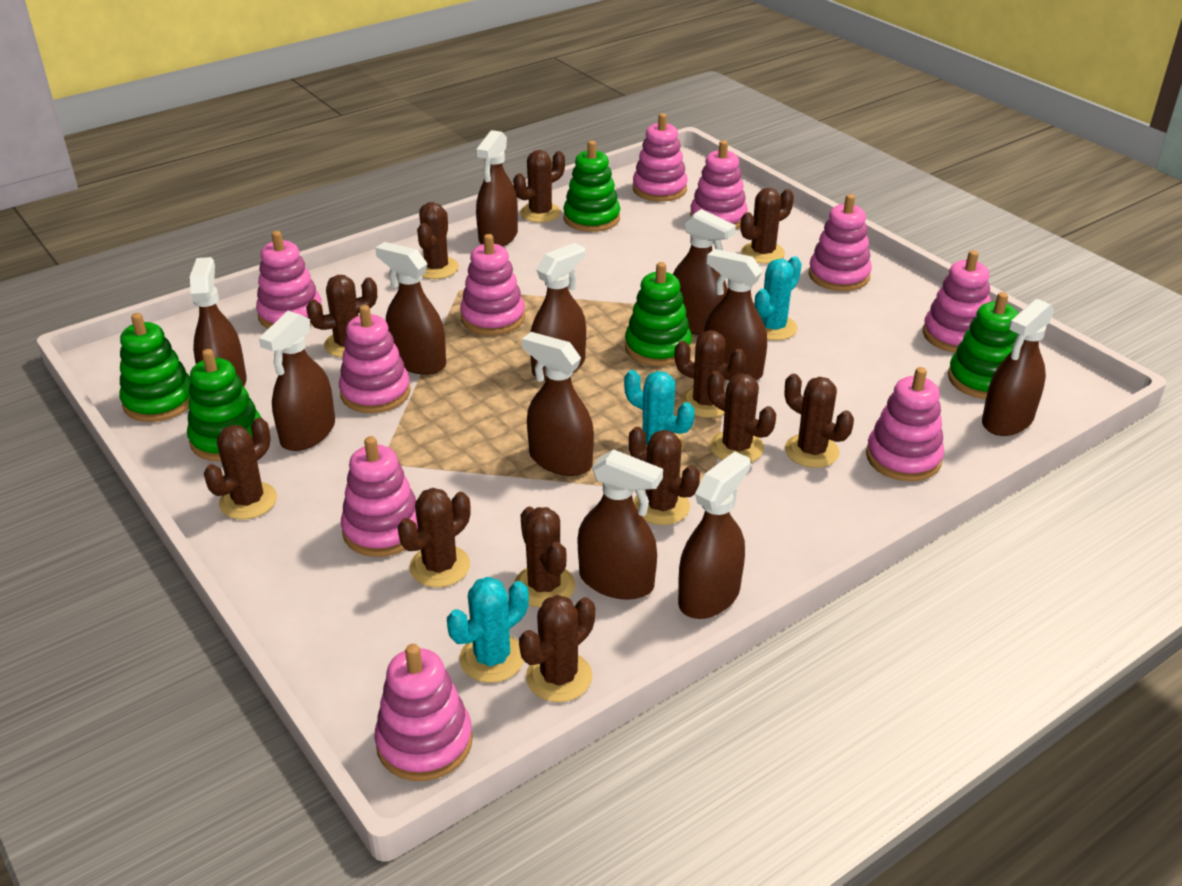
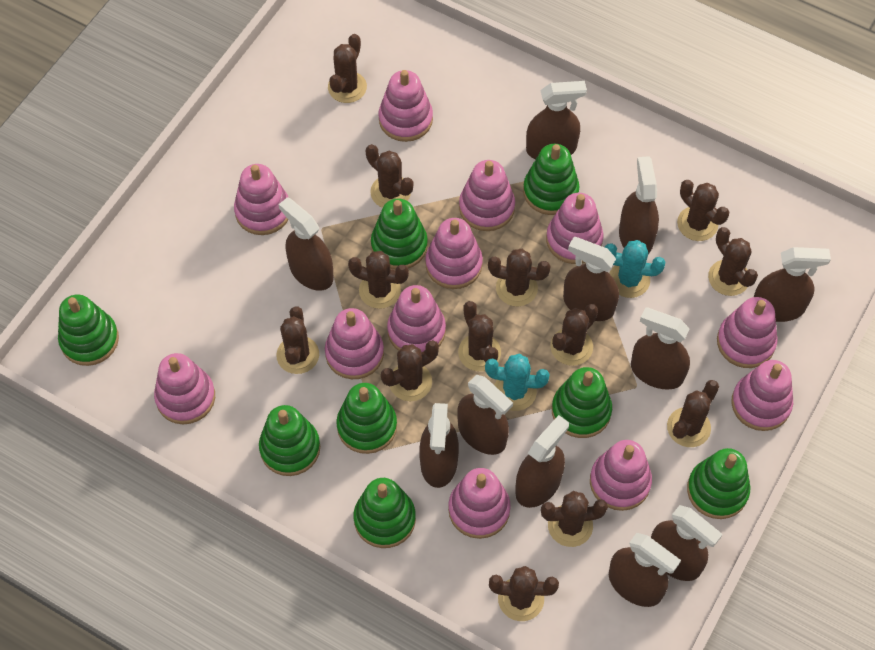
brown cactus: [204,418,277,520] [306,275,377,358] [397,488,471,587] [417,202,459,279] [513,150,565,223] [514,507,575,608] [519,595,595,702] [629,427,700,525] [674,330,746,418] [708,371,776,462] [740,188,794,264] [785,374,854,468] = 12 -> [276,307,319,374] [328,34,367,103] [348,251,409,309] [366,144,413,208] [381,340,439,401] [458,301,501,371] [488,249,551,306] [489,566,559,621] [541,491,608,547] [550,304,598,366] [667,380,719,447] [677,180,729,241] [708,227,758,296] = 13
green stacking toy: [120,313,191,422] [187,349,262,461] [563,141,620,232] [625,262,692,366] [948,292,1019,399] = 5 -> [58,294,119,366] [259,405,320,476] [336,383,397,454] [354,478,416,548] [371,198,428,270] [523,144,579,215] [552,367,612,438] [687,448,750,519] = 8
pink stacking toy: [256,231,323,329] [339,305,411,413] [341,436,418,557] [374,644,473,781] [460,234,525,335] [633,113,688,202] [690,140,748,229] [809,194,872,291] [866,367,944,481] [923,250,991,352] = 10 -> [154,353,215,424] [234,164,289,235] [325,308,384,379] [379,70,433,142] [387,285,446,353] [425,218,483,289] [448,468,511,539] [459,160,515,231] [546,193,604,264] [590,440,652,511] [717,297,778,368] [731,360,793,431] = 12
turquoise cactus: [447,577,529,683] [624,370,695,452] [754,256,802,341] = 3 -> [485,354,549,411] [605,240,665,298] = 2

